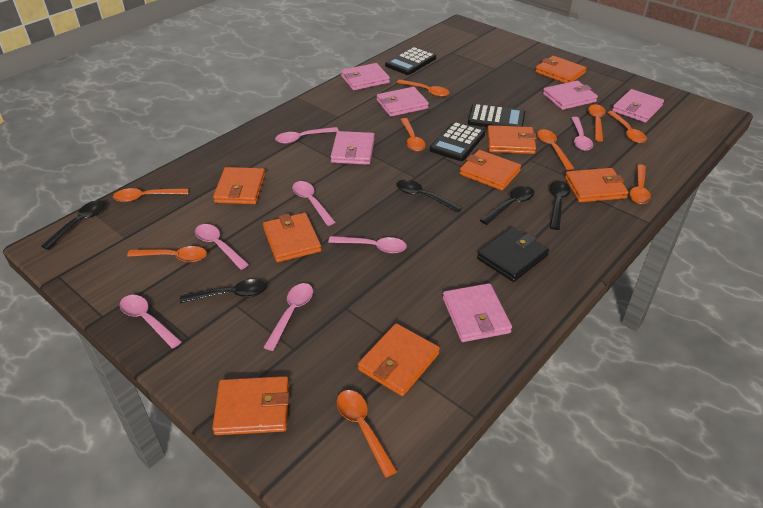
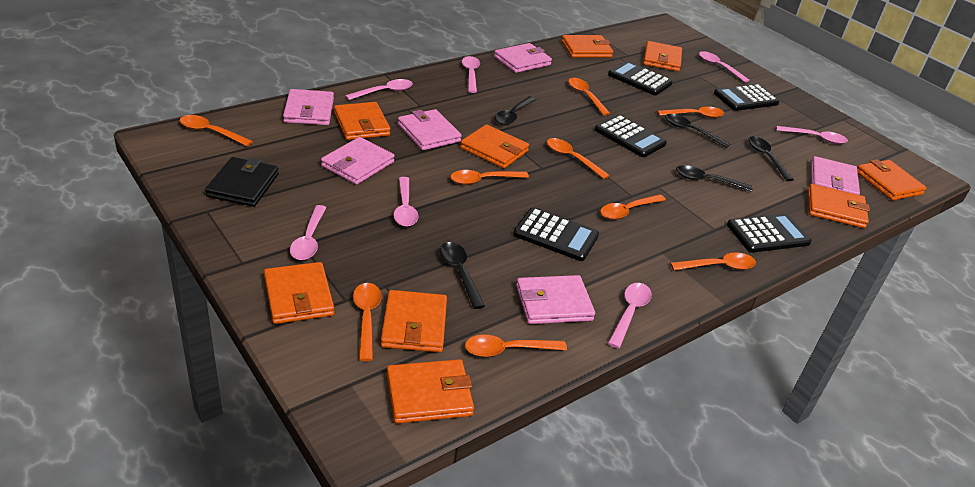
black calculator: [385,47,436,75] [430,122,485,161] [468,104,525,127] = 3 -> [513,207,599,261] [595,115,667,157] [608,61,673,95] [714,84,780,111] [727,213,812,253] = 5
orange wallet: [212,376,289,435] [213,167,265,204] [263,213,321,262] [358,323,440,396] [460,150,521,190] [487,125,537,154] [535,56,587,83] [565,168,628,202] = 8 -> [264,262,334,324] [334,102,391,140] [381,290,447,352] [387,359,474,424] [460,124,529,169] [562,35,613,58] [643,41,682,71] [808,184,870,228] [857,159,926,200] = 9

